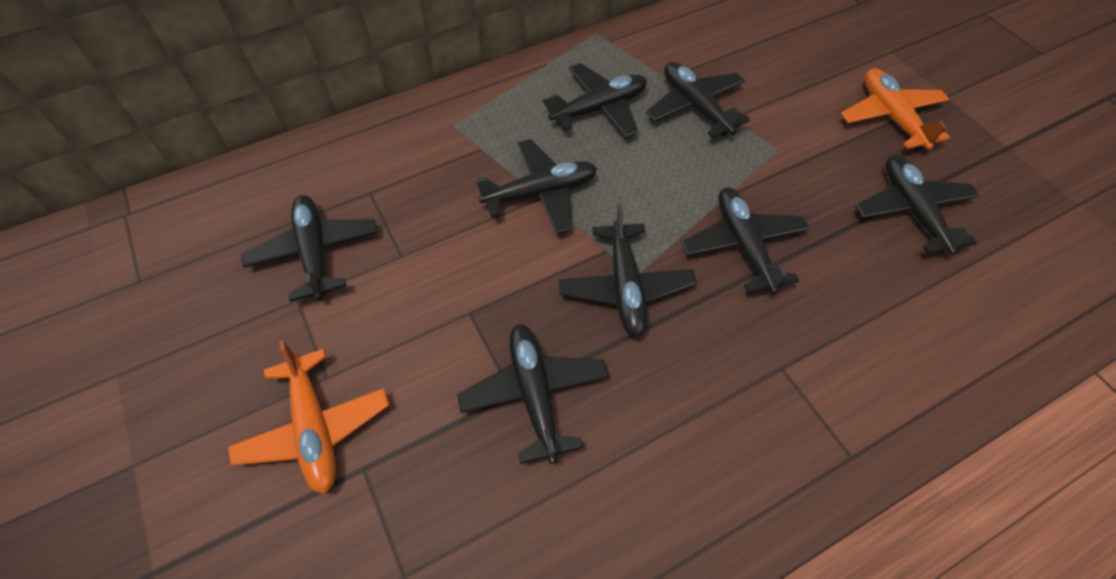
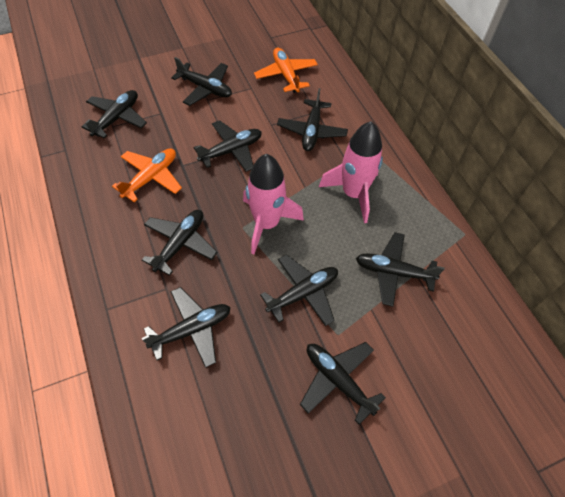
black plane: [241,195,378,302] [457,324,609,464] [476,139,597,234] [543,63,647,138] [558,204,697,338] [646,62,750,138] [681,187,810,294] [855,155,979,256] = 8 -> [82,90,147,138] [142,210,217,276] [142,287,231,368] [171,57,232,106] [194,120,262,172] [260,254,338,326] [277,88,348,151] [300,342,386,425] [356,232,445,307] = 9
pink rocket: none = 0 -> [243,154,304,254] [319,121,383,223] = 2

